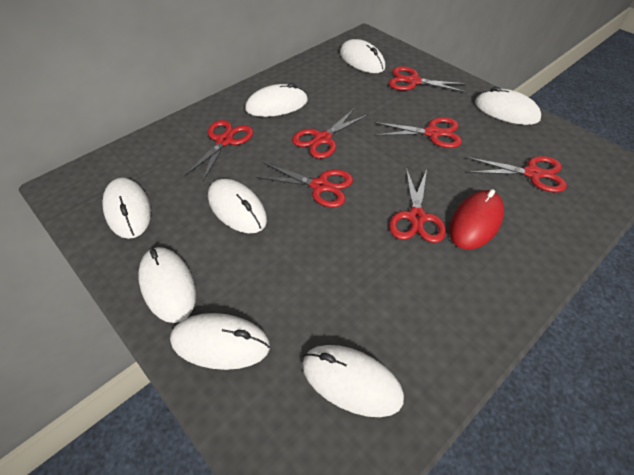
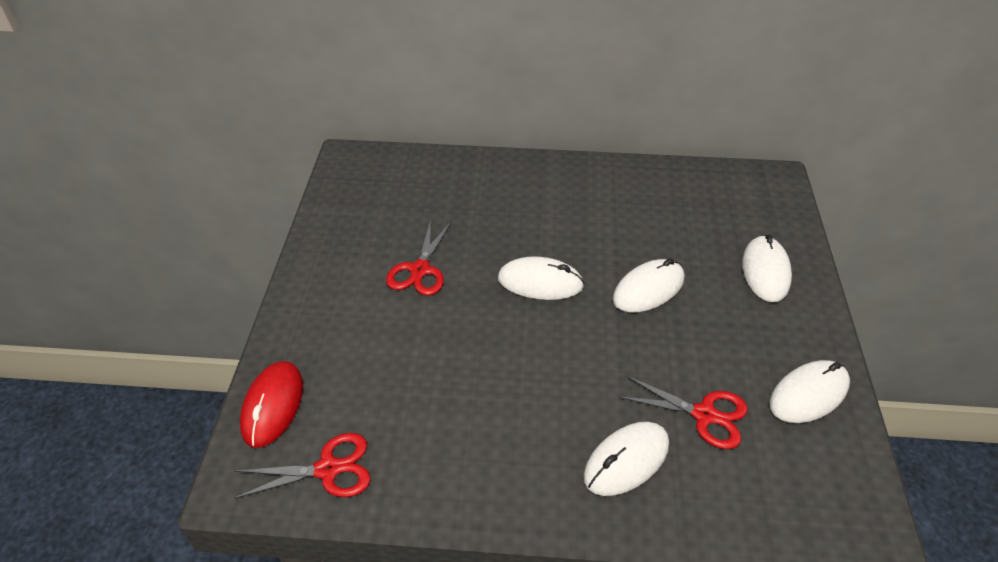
red scissors: [184,120,253,181] [255,163,353,207] [292,108,369,159] [374,117,462,148] [389,66,467,93] [389,168,446,243] [467,156,567,193] = 7 -> [234,433,371,499] [386,220,452,296] [618,375,748,449] = 3
white mouse: [102,177,151,239] [138,247,196,323] [170,313,270,370] [208,179,267,233] [245,83,308,117] [302,345,404,417] [340,39,385,73] [475,87,541,125] = 8 -> [498,256,585,300] [584,422,669,496] [613,258,685,312] [742,235,792,302] [769,360,850,423] = 5

